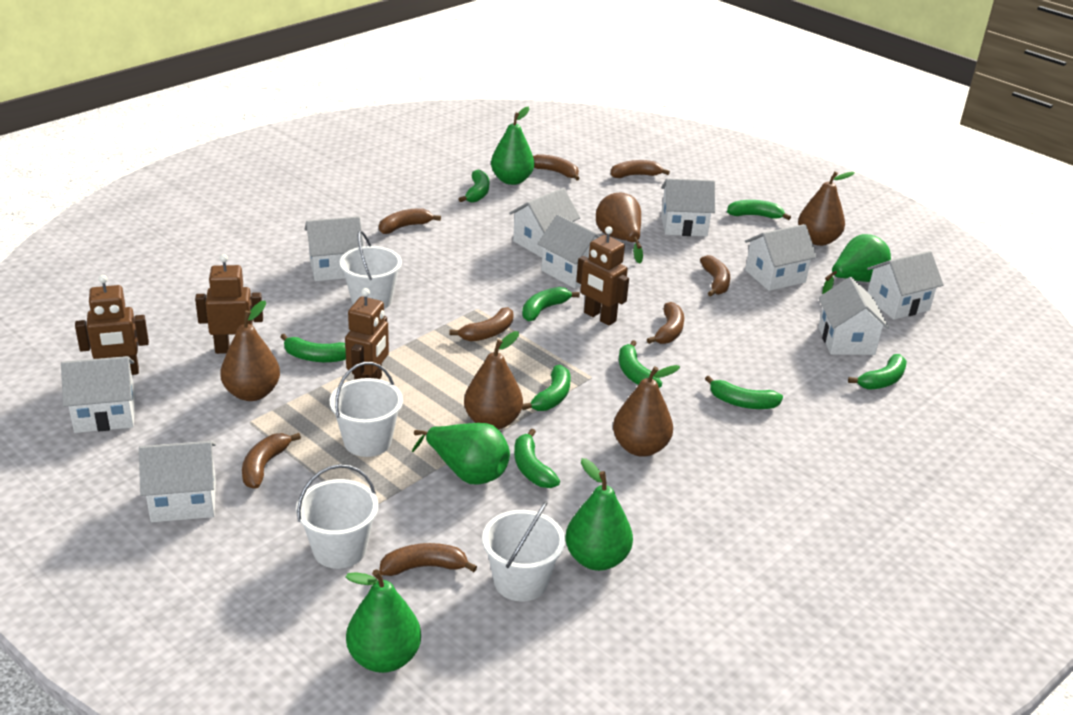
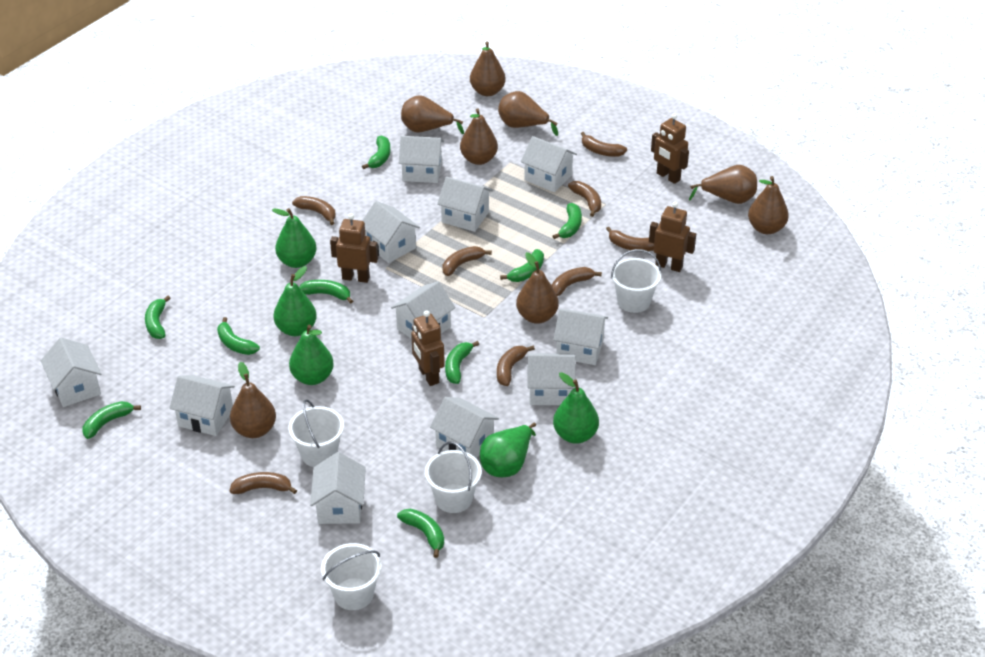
brown pear: [220,300,280,401] [464,331,523,429] [596,192,643,264] [613,365,680,457] [798,171,855,246] = 5 -> [230,362,276,438] [401,95,464,134] [460,109,498,165] [470,42,506,96] [498,91,558,136] [516,252,559,324] [689,165,757,204] [748,176,789,234] = 8
white house: [61,356,135,433] [139,441,216,522] [304,216,364,281] [509,188,580,258] [538,214,600,289] [661,179,715,236] [745,224,817,291] [818,277,889,355] [867,251,944,320] = 9 -> [41,338,101,407] [169,375,235,436] [310,452,366,524] [362,201,420,263] [391,281,456,339] [399,136,444,183] [430,397,499,458] [437,177,493,232] [521,136,577,192] [527,353,576,405] [553,309,608,365] = 11

